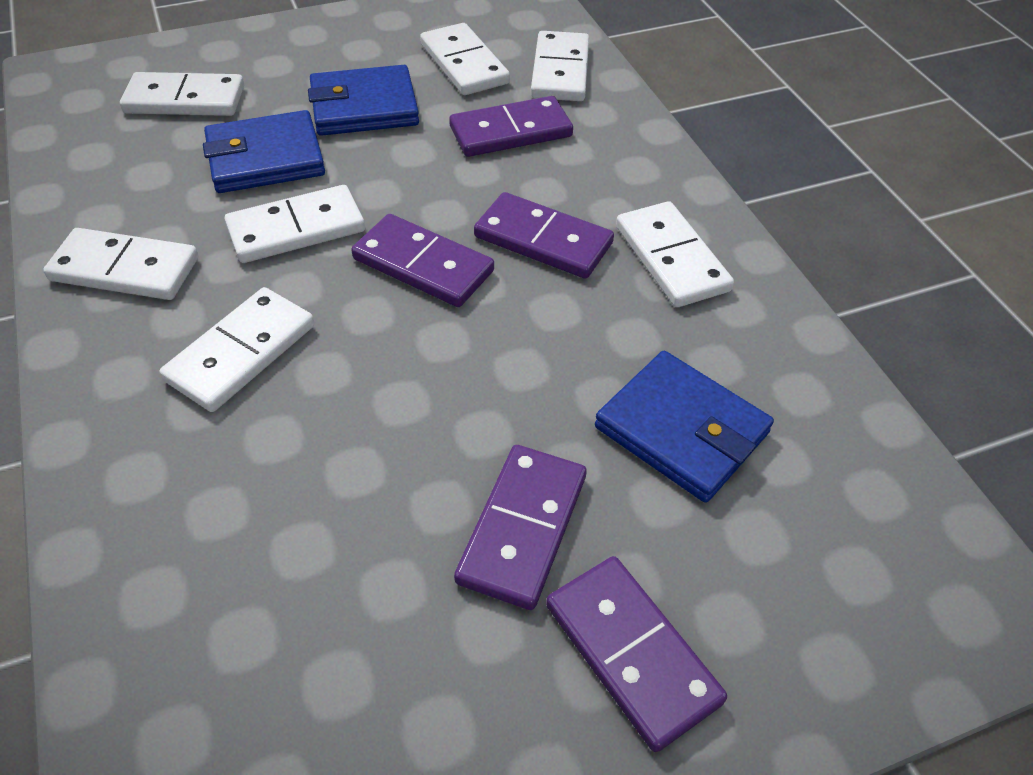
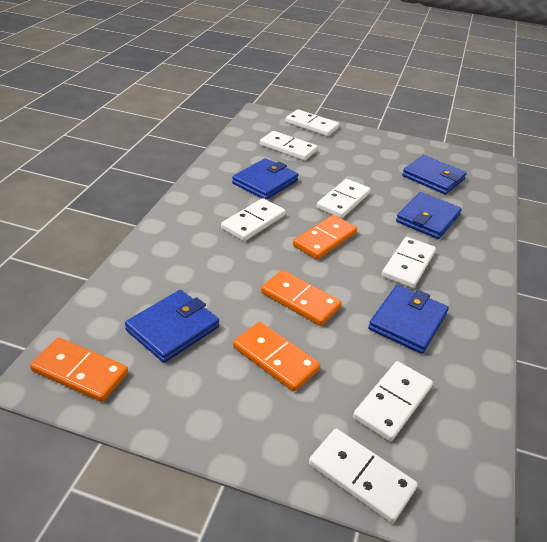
blue wallet: [203,110,325,193] [308,65,419,136] [595,351,774,503] = 3 -> [125,290,219,363] [232,158,299,200] [368,285,449,354] [396,192,462,239] [402,155,467,194] = 5
orange domino: none = 0 -> [30,337,128,402] [233,322,321,392] [261,270,342,326] [293,215,357,260] = 4
purple domino: [351,214,494,307] [449,96,573,157] [454,445,587,610] [474,192,614,279] [546,556,727,752] = 5 -> none = 0

